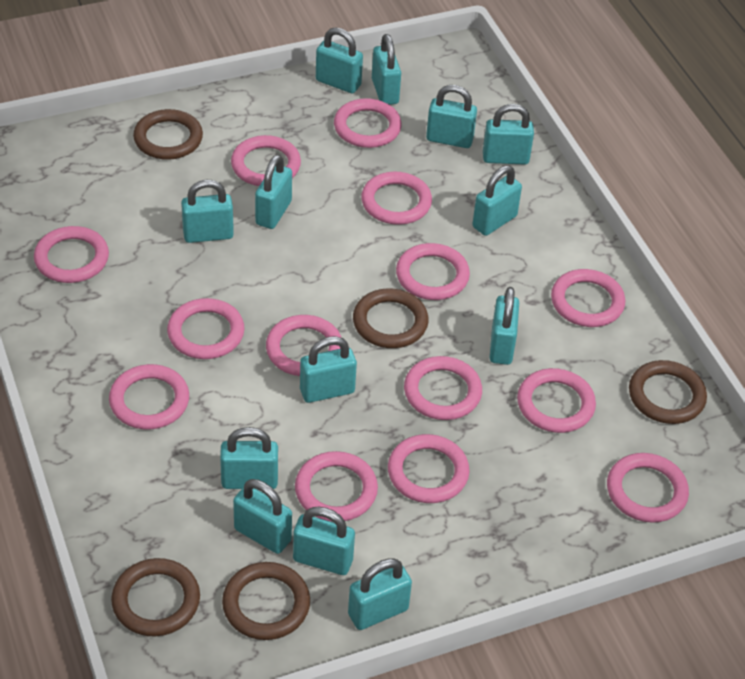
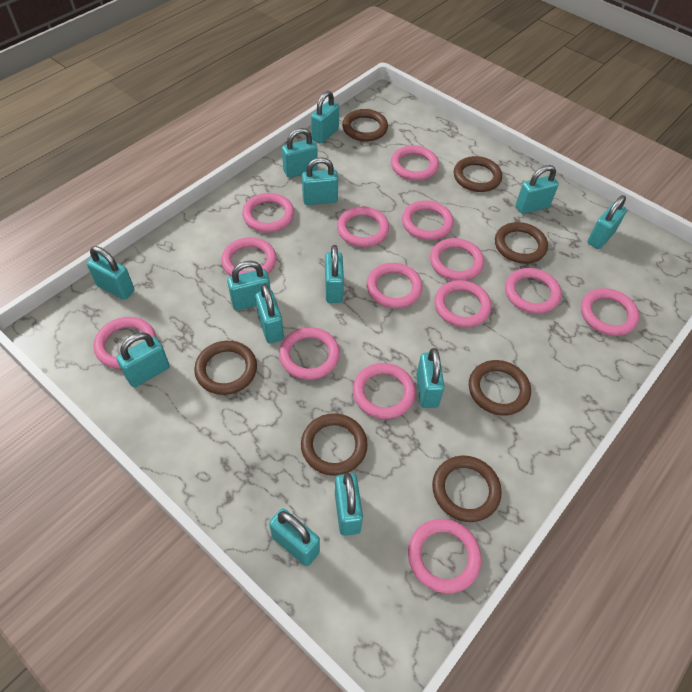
brown ring: [111,558,200,636] [133,109,203,160] [222,562,310,640] [353,288,429,348] [629,360,707,424] = 5 -> [194,341,257,395] [301,413,368,476] [342,109,388,141] [432,456,502,522] [454,156,502,192] [469,360,531,416] [495,222,548,264] = 7

